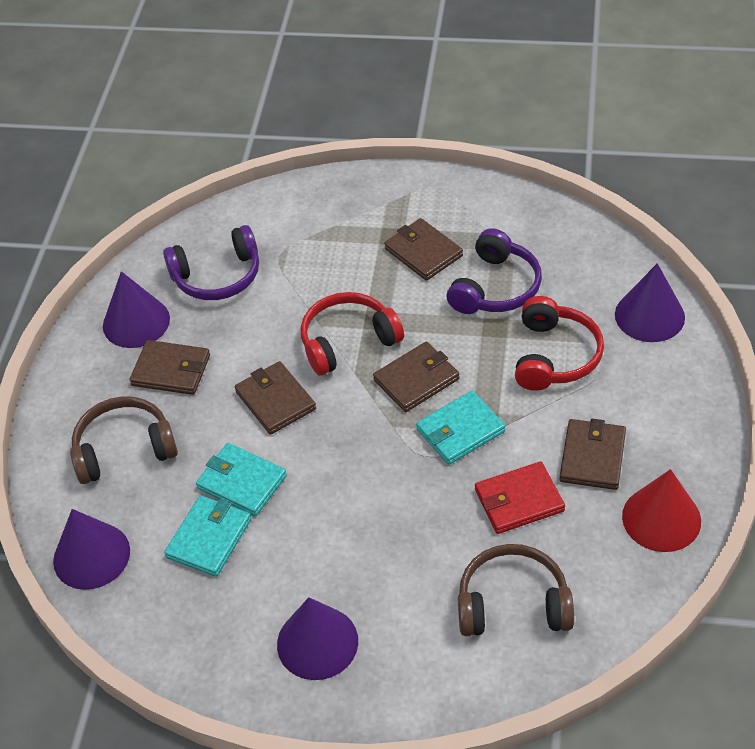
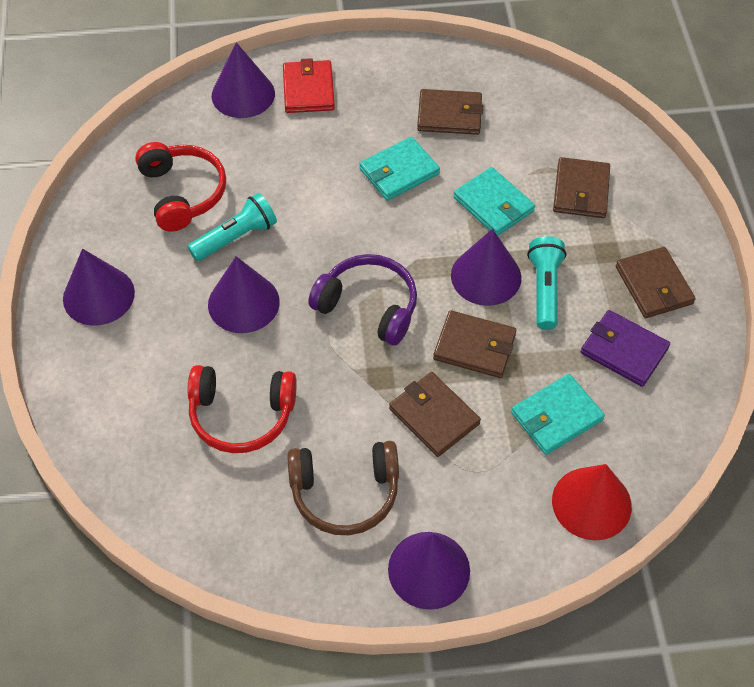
brown headphones: [70,396,178,484] [458,544,574,636] = 2 -> [288,441,399,535] = 1
purple cone: [53,509,130,590] [103,271,170,348] [277,597,358,680] [615,263,685,342] = 4 -> [63,249,135,326] [208,256,280,333] [212,42,275,118] [388,532,470,610] [451,229,521,306] = 5
purple headphones: [163,225,259,300] [447,228,542,314] = 2 -> [308,254,417,345] = 1
purple wallet: none = 0 -> [581,310,670,387] = 1
turquoise flashlight: none = 0 -> [187,193,277,261] [527,236,567,330] = 2

